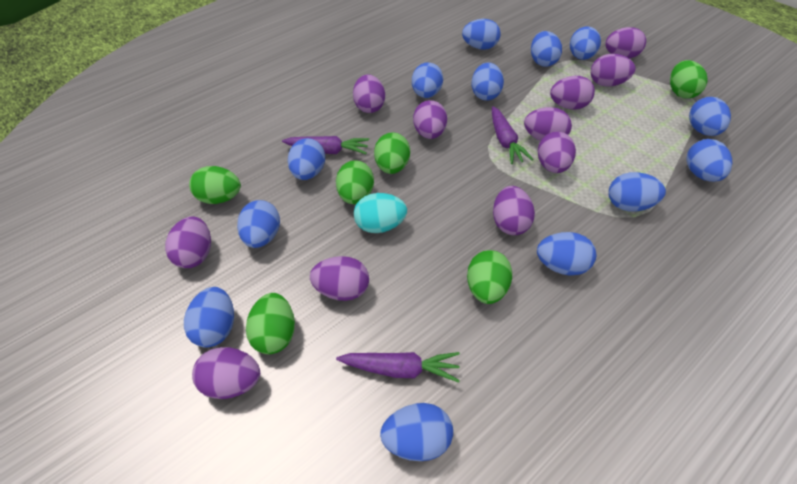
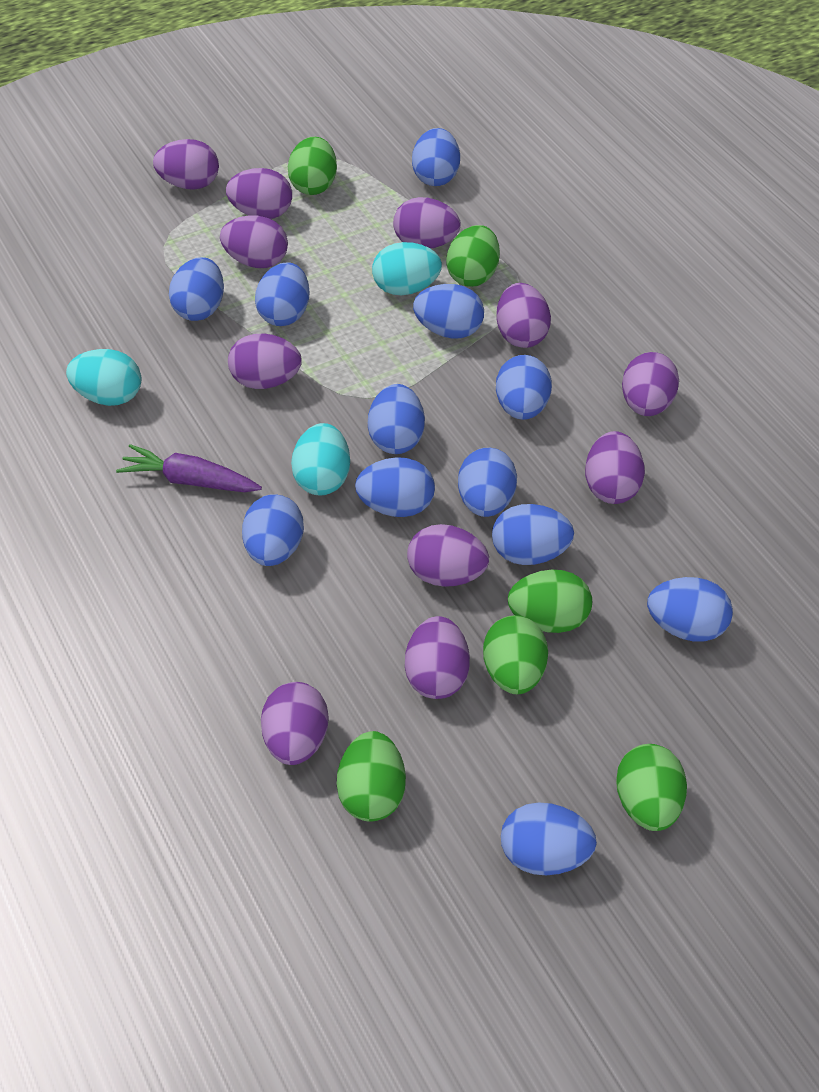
blue egg: [184,287,234,347] [237,200,280,248] [288,138,325,180] [380,403,453,461] [412,62,443,98] [462,19,501,50] [472,62,504,101] [531,31,562,67] [537,232,596,276] [570,26,601,60] [608,172,666,212] [686,139,732,182] [689,97,731,136] = 13 -> [169,257,224,321] [242,494,304,566] [255,262,310,326] [355,457,435,517] [368,384,425,454] [412,128,460,186] [413,284,484,339] [458,448,517,517] [492,504,574,565] [496,355,552,420] [501,802,597,875] [647,577,733,642] = 12
purple carrot: [282,136,369,154] [336,352,460,383] [492,106,534,164] = 3 -> [116,444,262,492] = 1
turquoise egg: [354,193,407,233] = 1 -> [66,349,141,406] [291,423,350,495] [372,242,442,295] = 3

